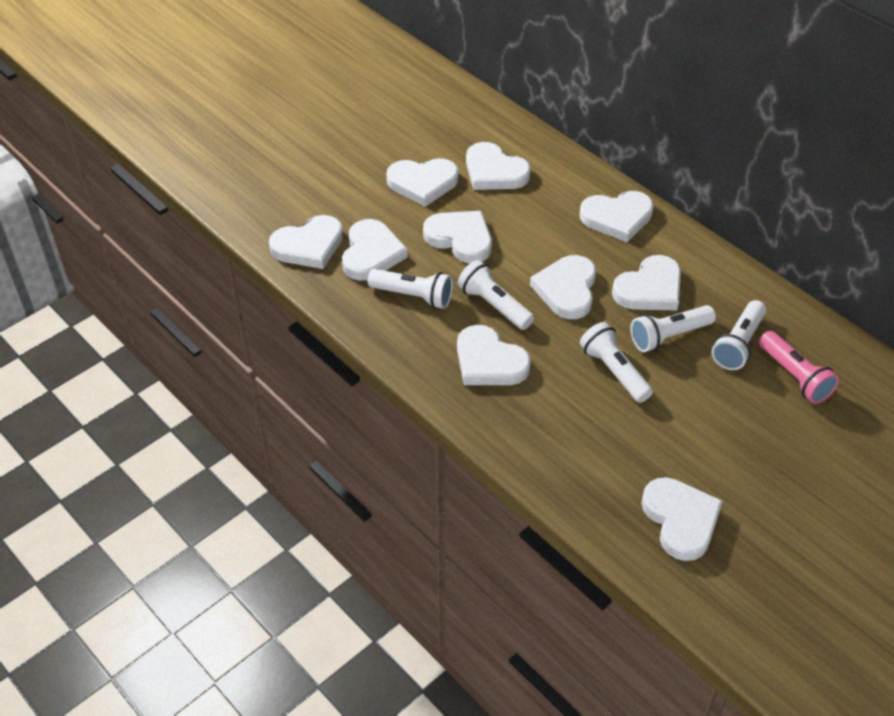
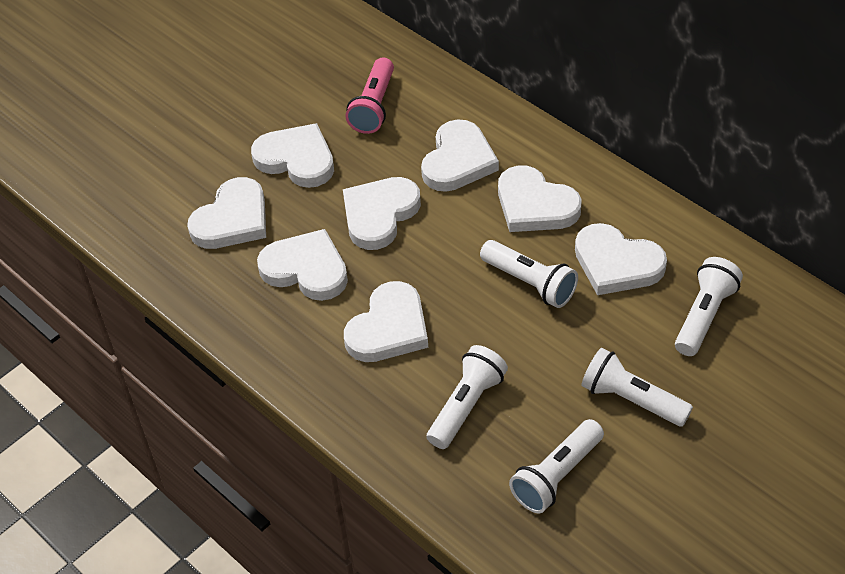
white heart: [269,215,343,269] [342,219,408,281] [386,158,459,207] [423,211,492,263] [457,325,531,385] [466,142,531,190] [530,255,596,319] [580,191,654,242] [612,255,681,310] [641,477,723,561] = 10 -> [187,177,266,249] [251,123,334,188] [257,229,348,301] [343,177,421,250] [344,281,428,362] [421,120,499,192] [498,166,582,232] [575,223,667,295] = 8

